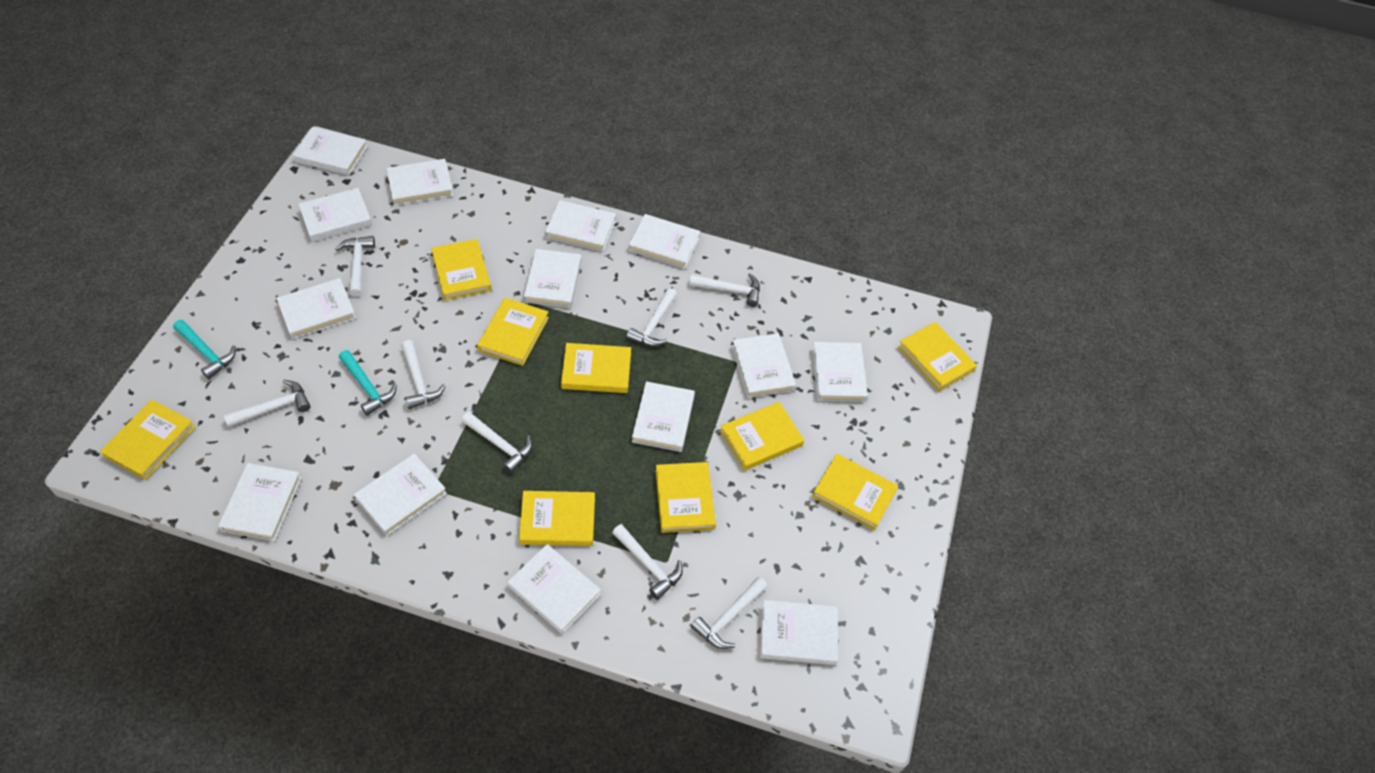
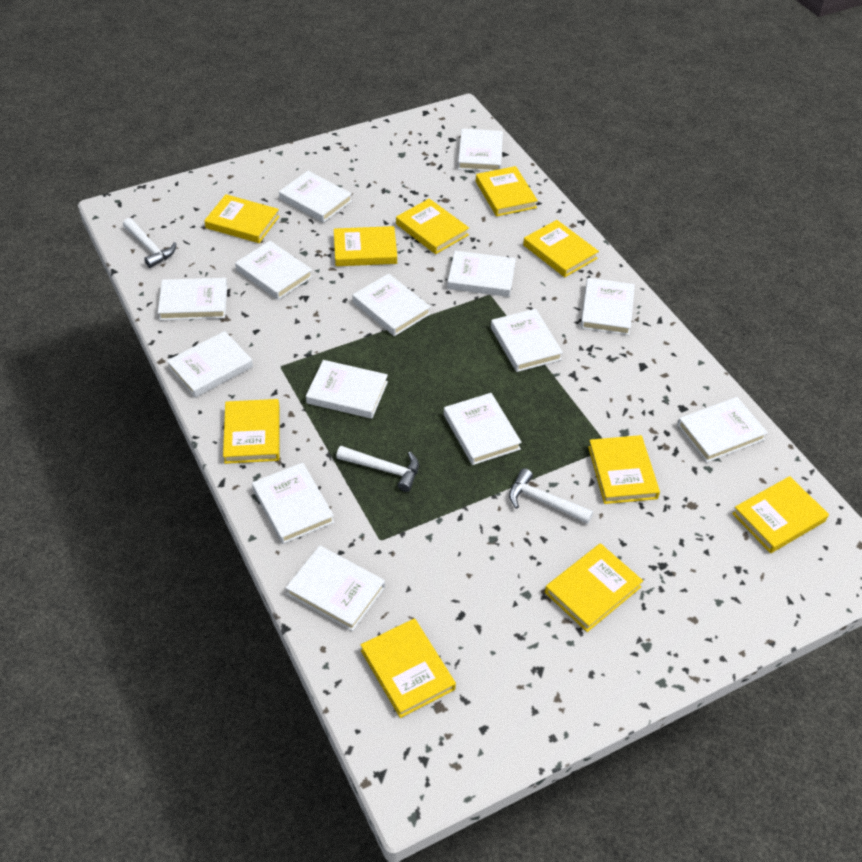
turquoise hammer: [173,320,236,379] [339,350,397,416] = 2 -> none = 0
white hammer: [224,380,311,427] [335,236,375,297] [401,340,446,409] [462,412,532,473] [612,524,683,600] [626,288,677,347] [689,273,760,307] [691,577,768,649] = 8 -> [123,218,176,268] [336,446,419,492] [509,468,593,524] = 3
yellow book: [100,399,196,480] [431,239,491,301] [477,298,549,366] [519,491,595,546] [561,343,631,393] [656,462,716,533] [720,402,804,471] [812,454,898,530] [898,322,977,391] = 9 -> [204,194,280,243] [223,399,280,464] [334,226,397,266] [361,618,456,718] [396,199,469,254] [476,166,538,216] [523,220,599,277] [545,543,643,632] [588,435,660,504] [732,476,829,553] = 10

